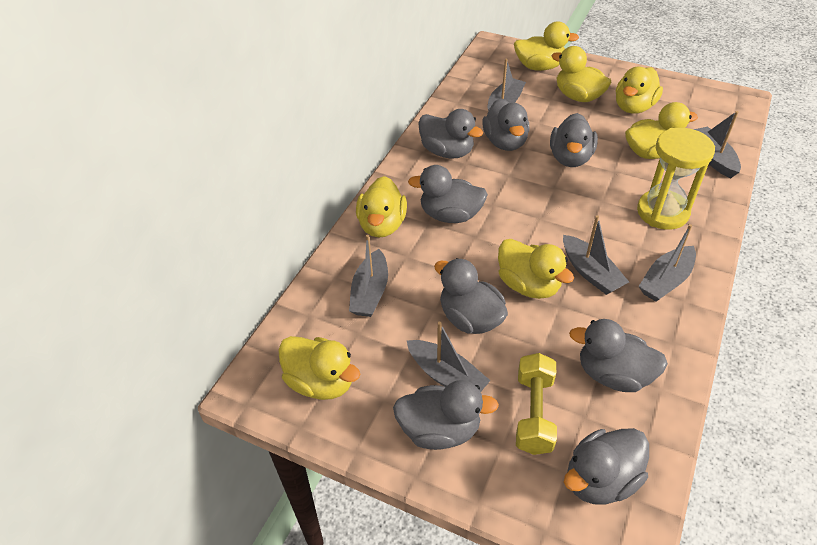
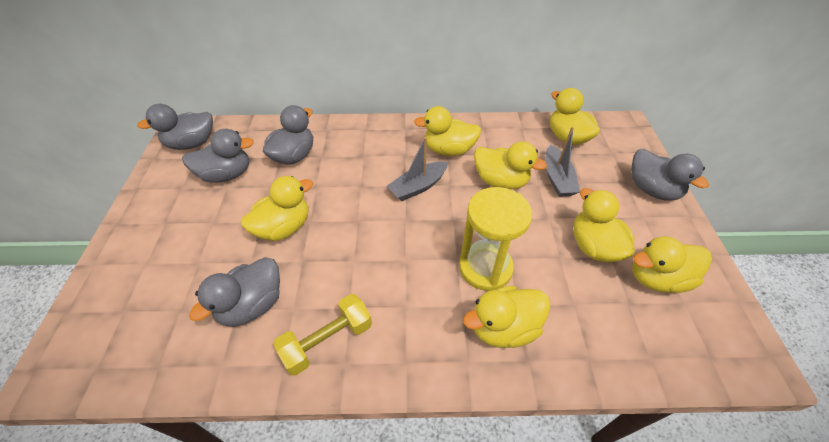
grey boat: [349,235,388,317] [407,322,491,392] [488,58,526,111] [563,215,629,295] [639,224,696,302] [693,111,741,178] = 6 -> [387,137,448,201] [545,127,580,197] = 2
grey duck: [393,380,499,450] [408,165,488,223] [418,109,483,158] [434,258,508,334] [482,99,530,151] [550,113,598,167] [564,428,649,505] [569,319,668,392] = 8 -> [137,104,213,150] [182,129,254,183] [189,257,280,327] [263,105,313,164] [631,149,709,200] = 5

